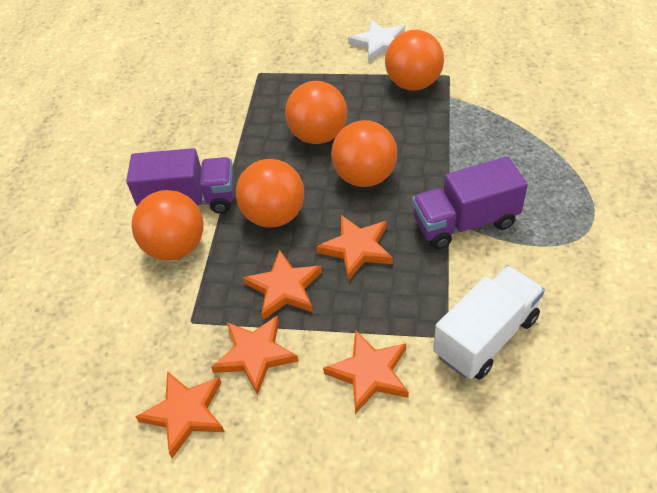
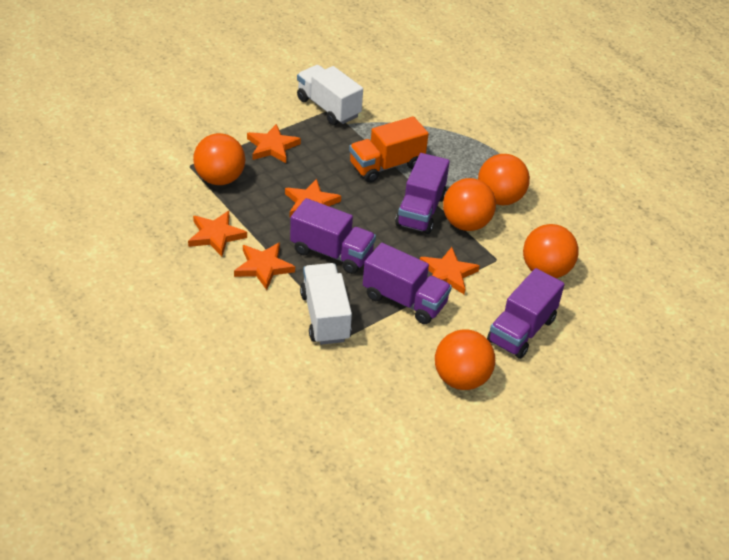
orange truck: none = 0 -> [349,116,429,183] = 1
purple truck: [126,148,234,214] [412,157,528,249] = 2 -> [290,198,376,274] [363,243,452,324] [395,153,450,234] [487,268,565,359] = 4
white star: [348,20,405,62] = 1 -> none = 0
white truck: [433,265,545,380] = 1 -> [297,65,363,125] [300,263,352,345] = 2

